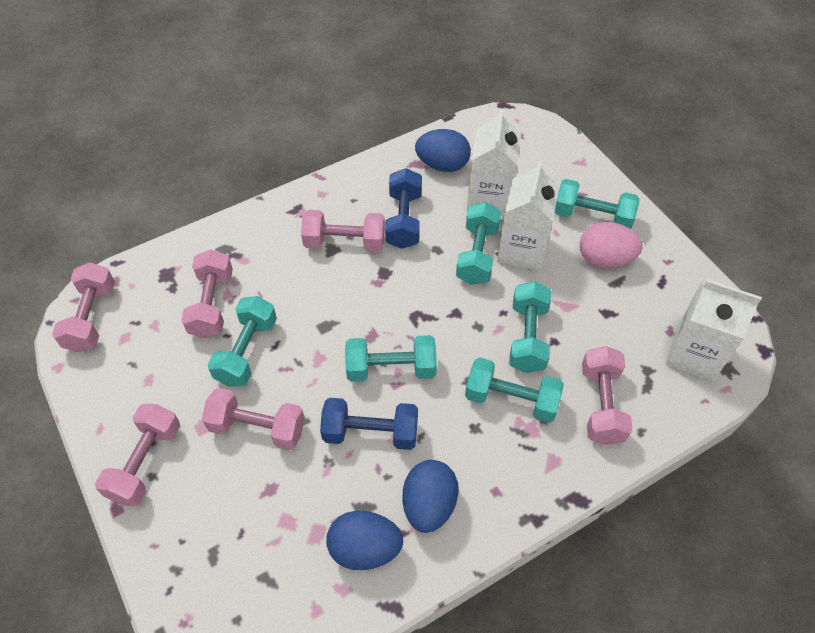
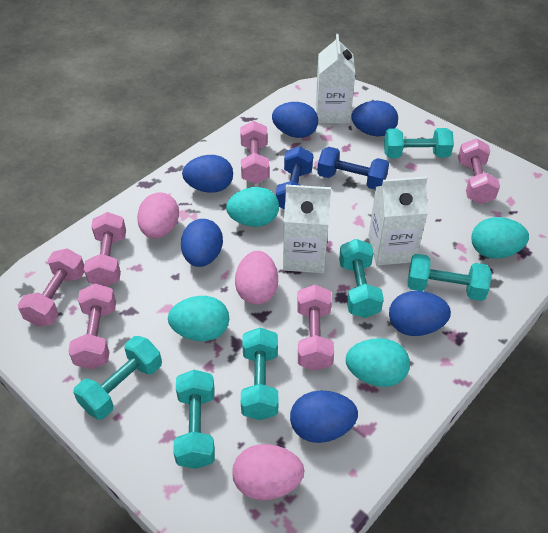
blue egg: [326,511,403,570] [402,460,459,533] [415,129,471,172] = 3 -> [181,219,223,267] [182,155,233,193] [272,102,318,138] [290,390,358,443] [351,101,398,136] [389,291,451,336] = 6
pink egg: [580,222,643,268] = 1 -> [137,192,179,238] [232,444,304,500] [235,251,278,305] = 3
turquoise egg: none = 0 -> [168,296,229,341] [226,187,279,227] [346,338,410,387] [471,217,529,259] = 4

